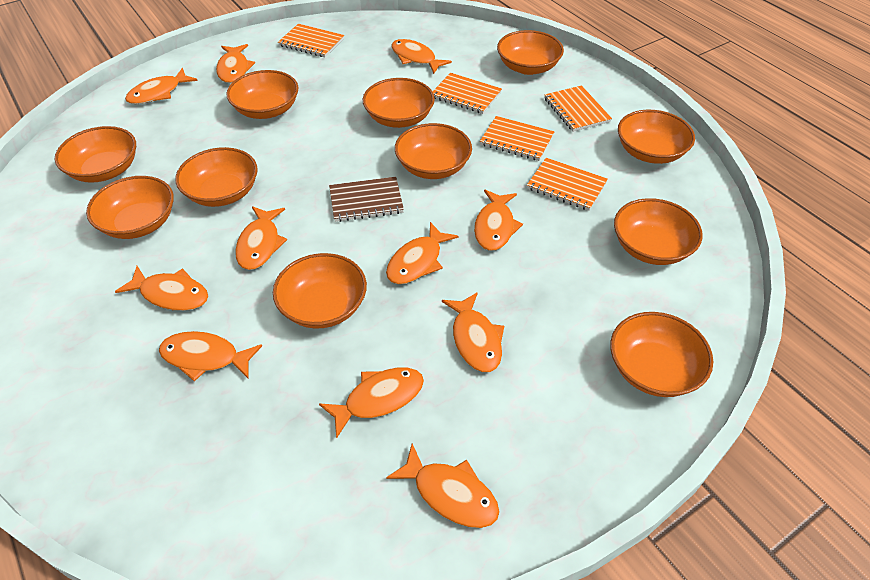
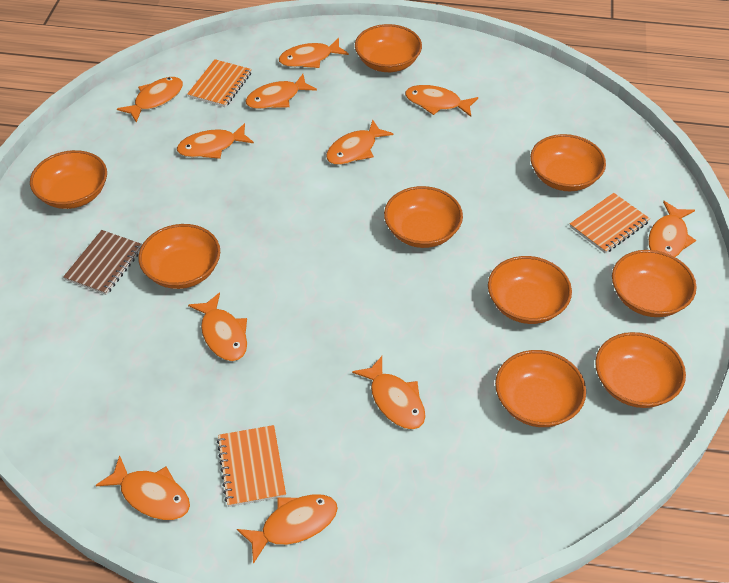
orange bowl: [55,126,136,183] [86,176,174,239] [175,147,258,207] [226,70,299,119] [273,253,367,328] [363,78,435,128] [395,123,472,179] [497,30,564,75] [610,312,713,397] [614,198,703,265] [618,110,695,164] = 11 -> [30,150,107,209] [138,224,220,289] [355,24,422,72] [384,186,463,248] [488,256,572,324] [495,350,586,427] [530,134,606,191] [595,332,686,408] [612,250,697,317] = 9
orange notebook: [278,24,344,57] [432,73,502,114] [480,116,555,161] [527,158,608,211] [545,85,612,132] = 5 -> [187,59,252,107] [217,425,286,507] [570,193,650,253] = 3

